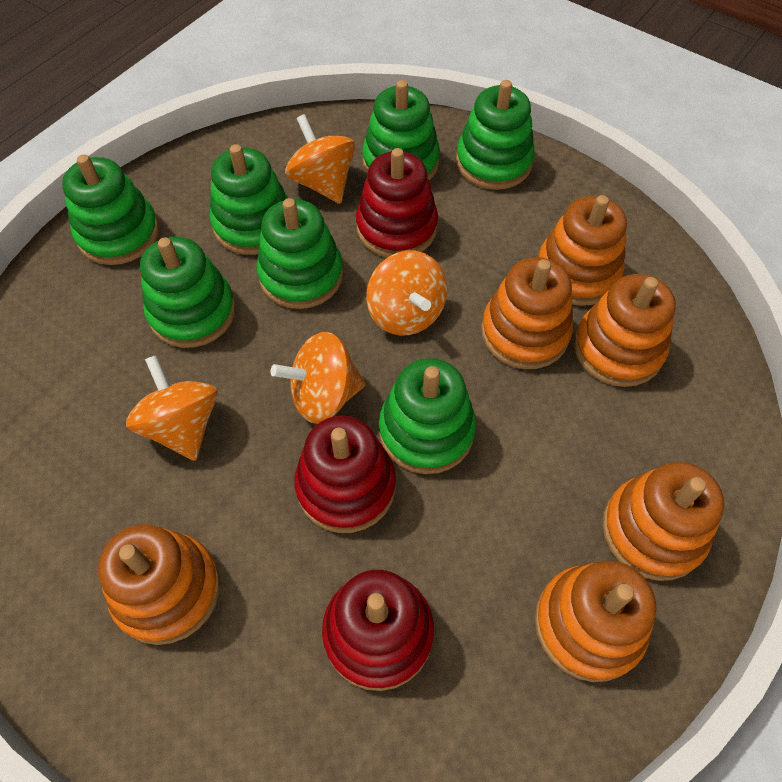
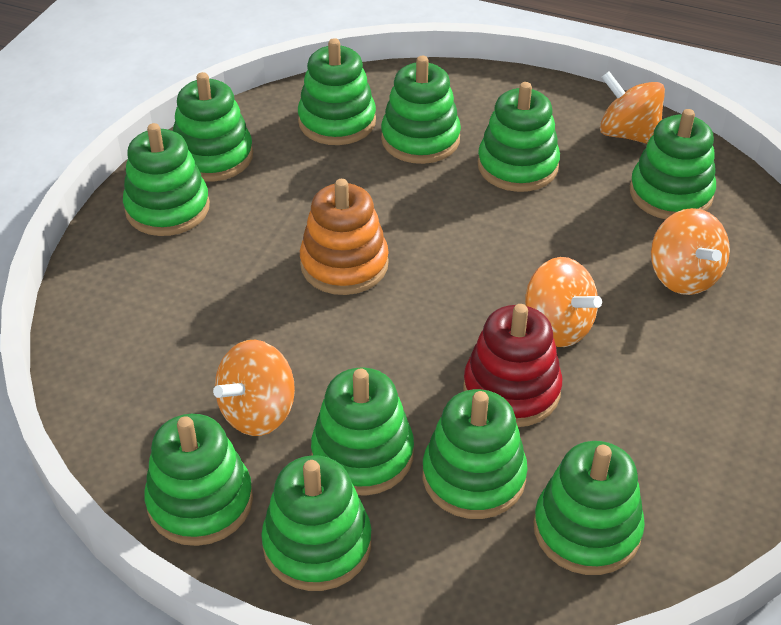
green stacking toy: [62,154,159,265] [140,236,236,348] [210,144,288,255] [256,198,343,309] [362,80,440,180] [379,358,476,474] [456,80,535,190] = 7 -> [123,123,210,236] [144,414,253,546] [173,72,253,182] [261,455,371,591] [298,38,376,145] [311,368,414,496] [381,56,461,164] [423,389,528,519] [478,82,560,192] [534,441,645,575] [630,109,716,219] = 11
orange stacking toy: [98,524,220,645] [481,257,573,369] [535,561,656,682] [538,195,627,306] [574,274,676,387] [602,462,725,581] = 6 -> [300,179,389,295] = 1
red stacking toy: [295,416,396,533] [322,570,434,691] [356,148,438,257] = 3 -> [463,304,562,427] = 1

